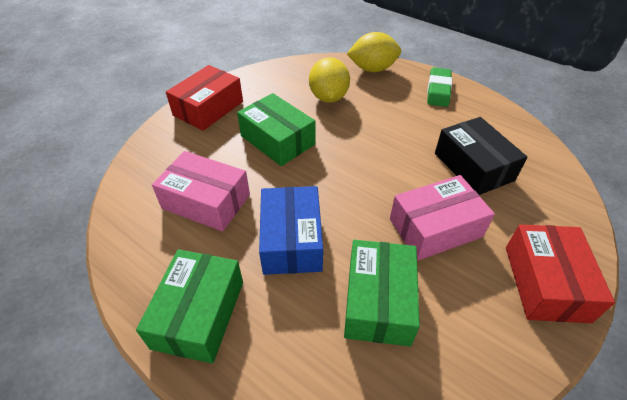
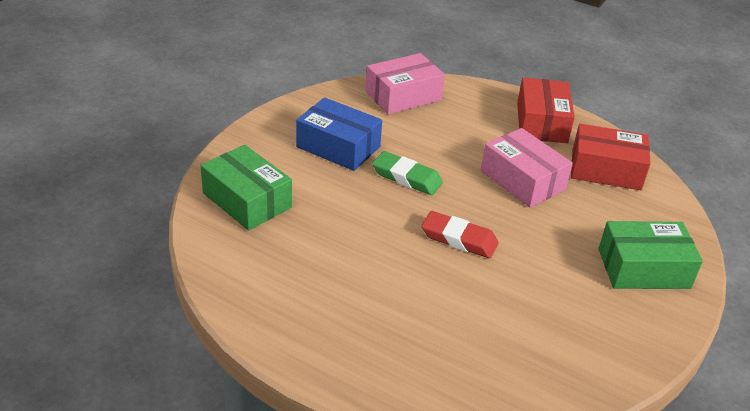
black box: [435,117,527,195] = 1 -> none = 0
green box: [136,249,243,364] [237,93,315,166] [344,240,420,346] = 3 -> [201,145,292,230] [598,221,703,289] = 2
red eraser: none = 0 -> [422,211,498,258] = 1
yellow lemon: [309,57,350,103] [347,32,401,72] = 2 -> none = 0

